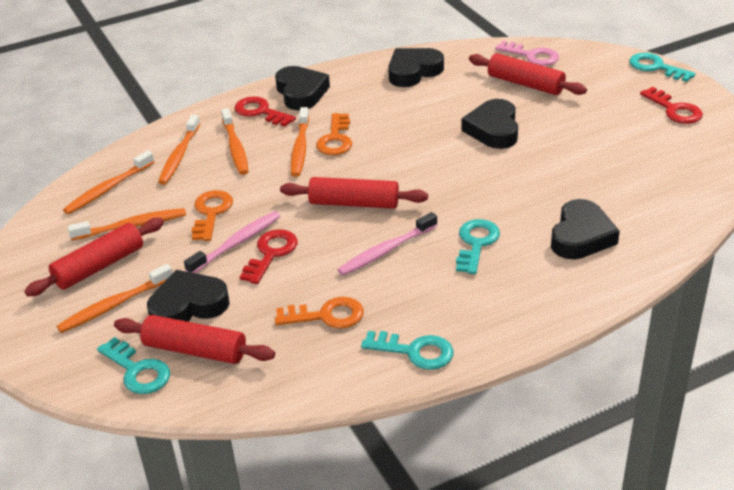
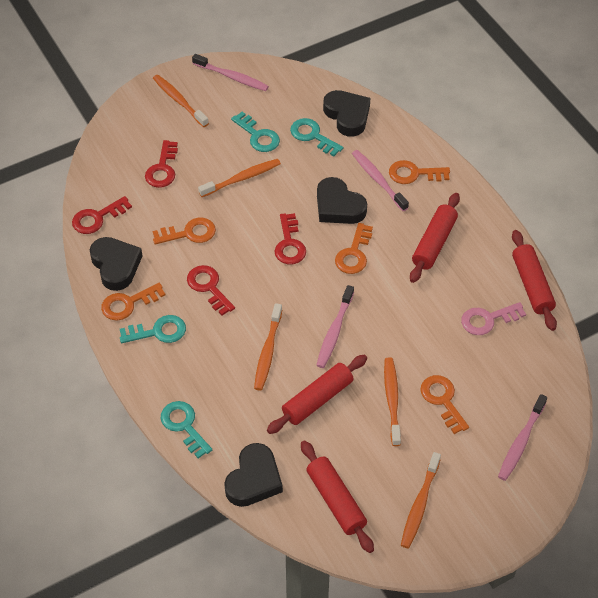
black heart: [147,270,230,322] [275,66,330,110] [388,48,444,87] [461,99,518,149] [551,199,620,259] = 5 -> [90,237,142,291] [224,443,283,507] [317,177,367,224] [323,90,370,137] = 4
orange key: [191,190,233,241] [275,297,364,329] [316,113,352,155] = 3 -> [101,283,166,320] [153,218,216,244] [335,223,373,274] [389,160,450,184] [420,375,469,434] = 5
orange toothbrush: [57,264,173,333] [63,150,154,214] [68,208,186,240] [158,115,200,185] [221,108,249,175] [291,107,309,177] = 6 -> [153,75,209,127] [198,159,281,197] [254,303,282,390] [384,357,401,446] [401,452,441,549] = 5
pink toothbrush: [184,211,280,273] [337,212,437,276] = 2 -> [192,54,269,91] [316,285,354,368] [352,150,409,211] [498,394,547,481] = 4
red key: [234,96,296,127] [240,229,298,284] [640,87,703,124] = 3 -> [72,196,132,234] [145,140,178,188] [187,265,235,315] [275,213,306,264] = 4

